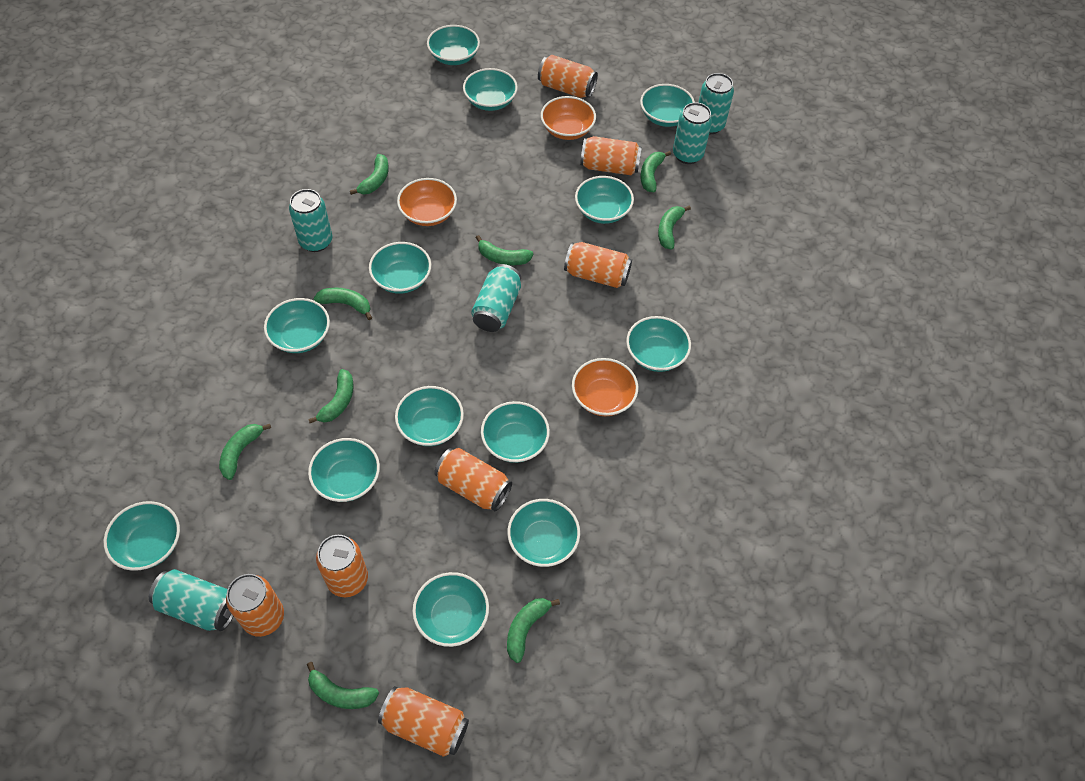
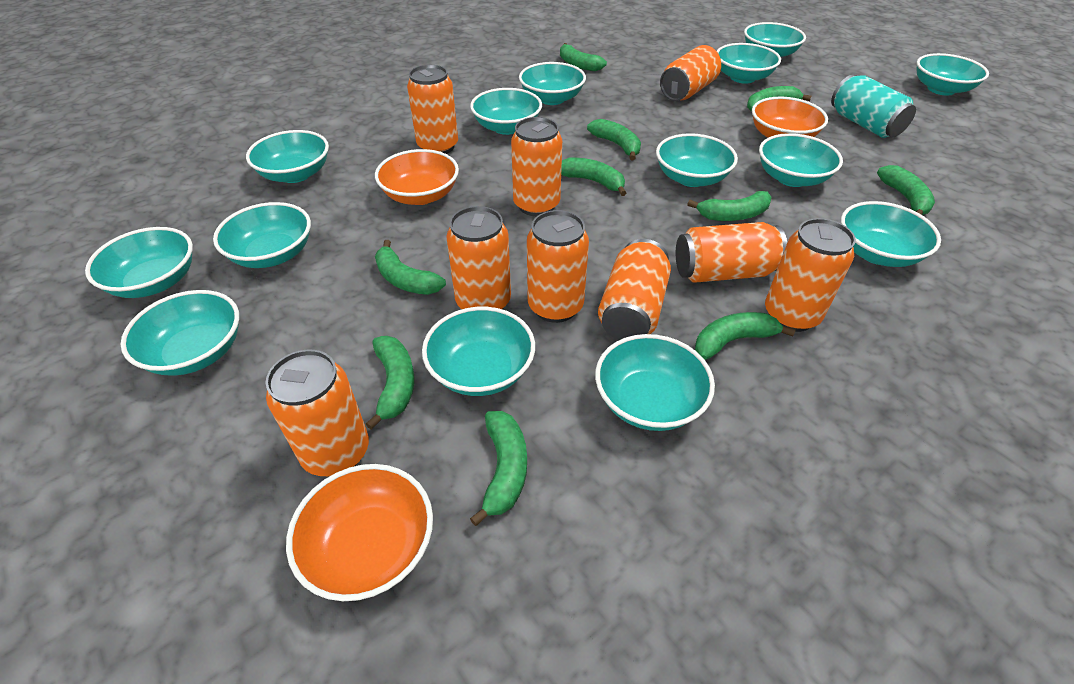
green banana: [219,424,271,480] [307,662,379,709] [308,369,354,423] [314,288,372,320] [350,154,389,195] [476,235,533,265] [507,598,560,663] [641,151,671,192] [658,205,691,250] = 9 -> [366,336,414,430] [375,240,446,295] [470,411,527,526] [560,43,607,71] [561,158,626,196] [587,119,641,161] [687,191,772,221] [695,312,796,360] [747,86,811,111] [877,165,935,215] = 10
orange can: [226,574,284,637] [316,535,368,597] [378,686,469,757] [434,448,512,511] [538,55,598,98] [564,242,632,288] [580,136,642,175] = 7 -> [266,350,369,476] [407,65,458,154] [446,206,511,309] [511,117,562,216] [527,210,589,323] [598,239,671,340] [660,45,721,101] [676,222,787,283] [765,218,856,332] = 9
turquoise bowl: [104,501,180,571] [264,298,330,353] [308,438,380,502] [369,242,431,294] [395,386,464,446] [412,572,489,647] [427,25,480,65] [463,68,518,111] [481,401,550,463] [507,499,580,567] [575,176,634,224] [626,316,691,372] [640,84,695,127] = 13 -> [85,227,193,298] [120,290,239,376] [213,202,311,268] [246,130,329,183] [422,307,535,396] [470,88,542,135] [519,62,586,105] [595,334,715,431] [656,133,738,187] [717,43,781,84] [744,22,806,57] [759,133,843,187] [841,201,941,267] [916,53,989,96] = 14
turquoise can: [149,569,234,631] [289,189,332,252] [471,264,521,332] [673,102,712,164] [698,73,734,134] = 5 -> [831,74,916,138] = 1

